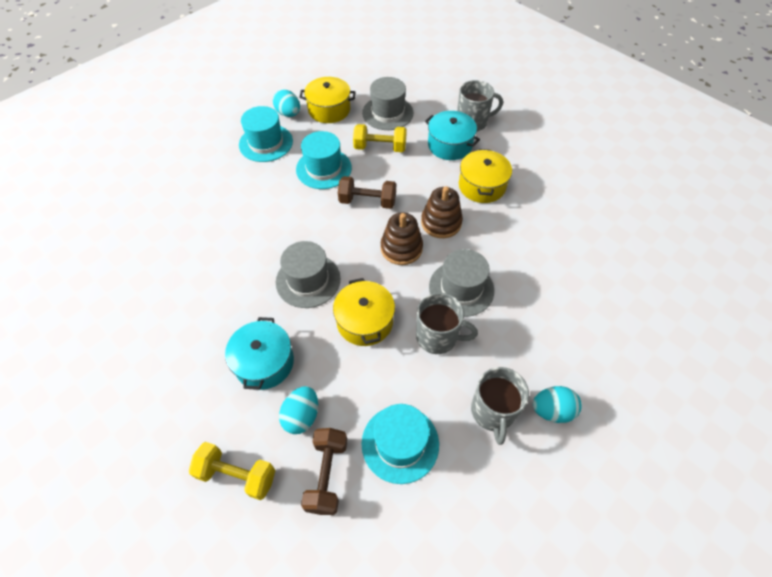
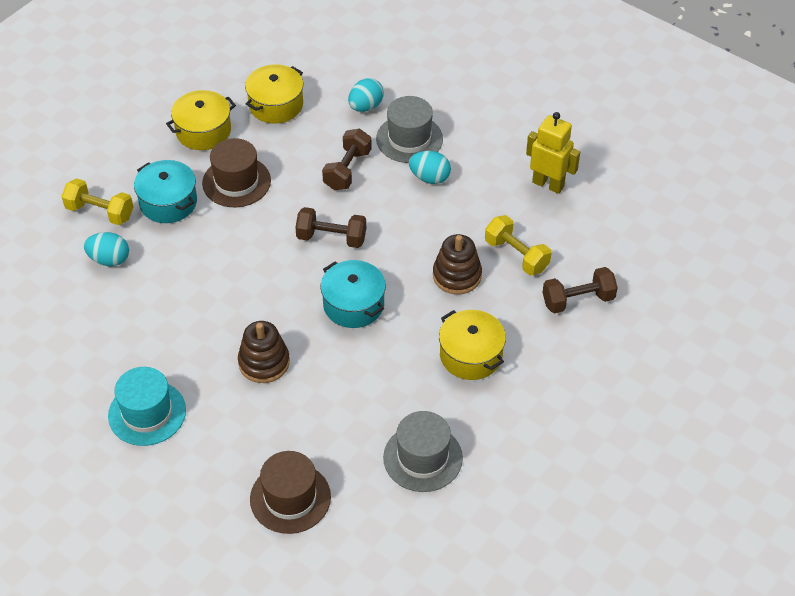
brown dumbbell: [301,428,347,515] [338,176,396,209] = 2 -> [295,207,366,248] [322,129,372,190] [542,267,618,314] = 3
brown hat: none = 0 -> [202,138,271,207] [250,451,331,534] = 2
grey hat: [276,241,340,308] [362,77,413,130] [429,249,494,317] = 3 -> [376,96,443,163] [383,411,463,492] = 2
grey mug: [416,293,478,354] [457,80,503,132] [471,367,529,445] = 3 -> none = 0
turquoise hat: [239,106,293,162] [296,131,352,189] [362,404,439,484] = 3 -> [108,367,186,446] = 1
yellow robot: none = 0 -> [526,112,580,194] = 1

